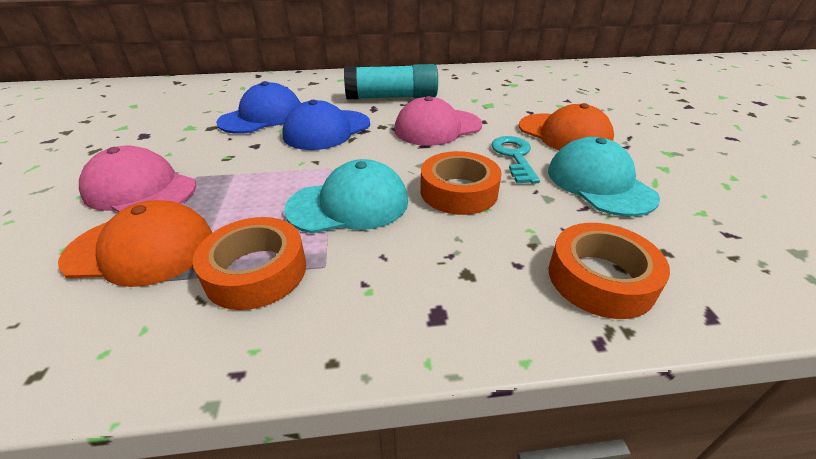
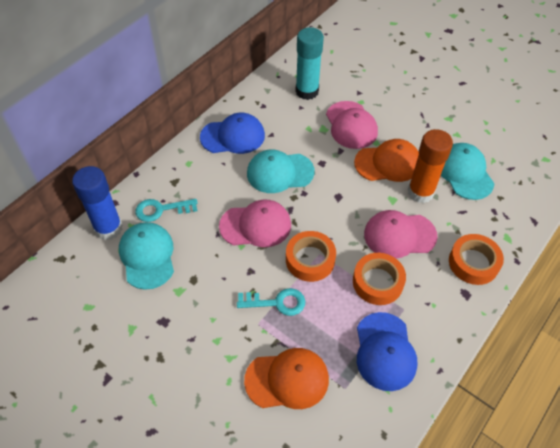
blue glue stick: none = 0 -> [72,166,123,240] = 1
orange glue stick: none = 0 -> [408,129,453,203] = 1
pink cap: [79,145,196,212] [394,96,482,146] = 2 -> [219,200,291,247] [326,101,378,149] [364,210,438,259] = 3
turquoise cap: [284,159,408,234] [548,137,660,217] = 2 -> [119,222,174,290] [247,149,315,193] [441,143,494,200] = 3
turquoise key: [491,136,540,184] = 1 -> [135,199,198,222] [237,288,305,316] = 2

